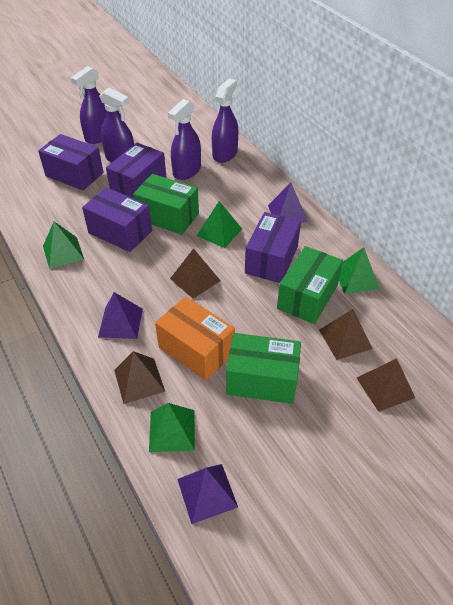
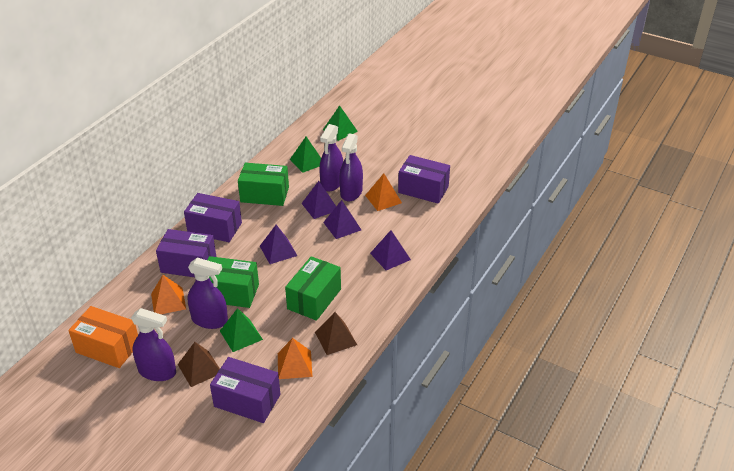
brown pyramid: [114,351,165,404] [170,248,221,299] [319,309,372,360] [357,358,415,412] = 4 -> [178,342,220,387] [315,312,357,355] = 2
green pyramid: [43,221,84,269] [149,403,195,452] [197,201,242,248] [339,247,379,294] = 4 -> [220,308,263,352] [290,137,321,173] [323,105,358,141] = 3
orange pyramid: none = 0 -> [151,275,186,314] [278,338,312,379] [365,174,402,211] = 3
purple pyramid: [98,292,143,339] [177,464,238,524] [268,183,308,223] = 3 -> [260,225,298,264] [301,181,336,219] [323,200,361,239] [370,230,411,270] = 4

